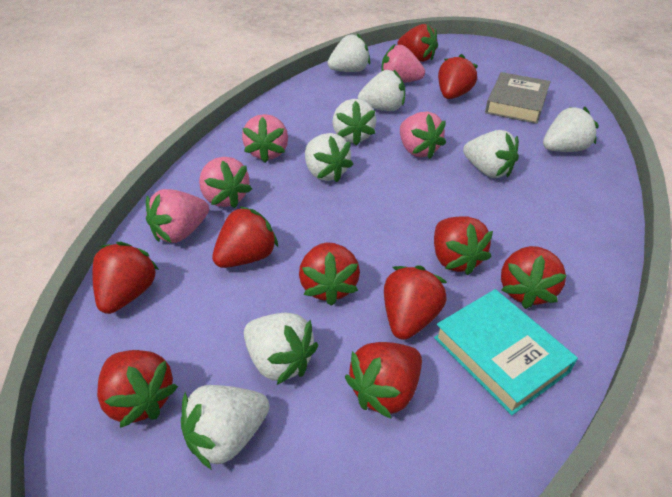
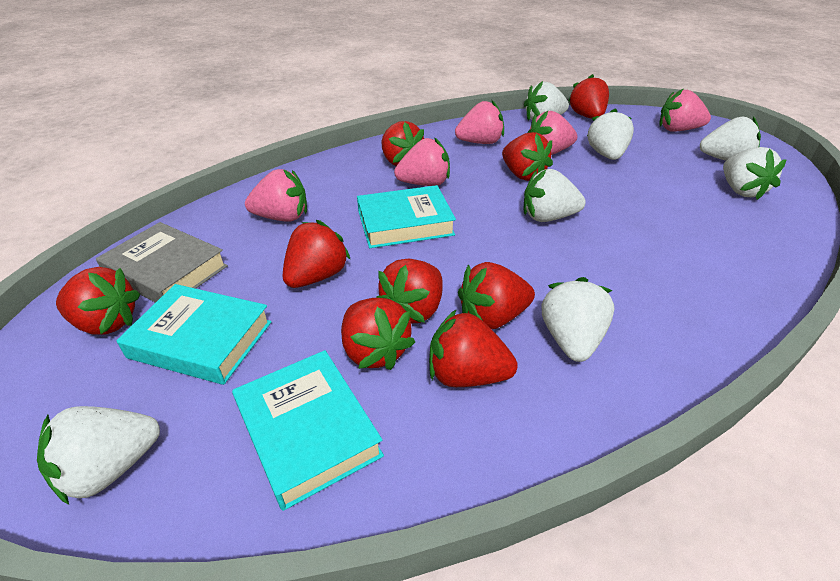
red strawberry: [92,241,159,314] [97,350,178,428] [212,206,278,268] [299,242,360,306] [345,342,422,419] [384,266,447,340] [397,24,438,62] [434,216,493,275] [438,54,478,99] [501,246,567,309] = 10 -> [56,267,140,335] [283,220,351,288] [341,298,415,370] [376,259,443,324] [382,121,424,166] [429,309,518,387] [458,262,535,329] [502,132,553,181] [568,74,609,119] = 9
turquoise book: [434,289,578,415] = 1 -> [116,284,271,385] [232,350,384,511] [357,185,456,248] = 3
white strawberry: [181,385,269,470] [244,313,318,385] [305,133,353,182] [328,33,370,72] [332,99,376,146] [358,70,405,111] [463,130,519,178] [543,107,599,152] = 8 -> [37,406,160,505] [524,81,569,121] [524,169,586,222] [542,277,614,362] [587,108,634,160] [700,116,761,161] [723,147,786,200] = 7

